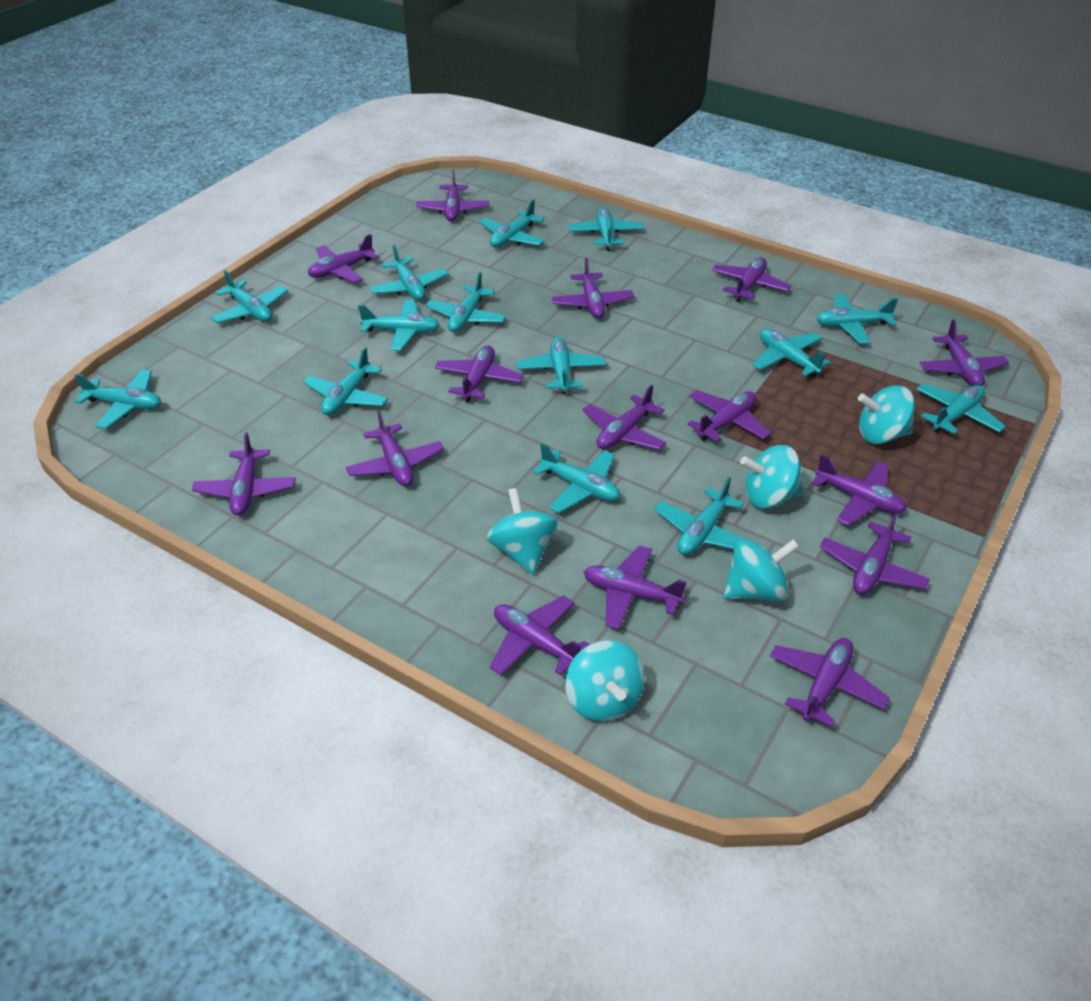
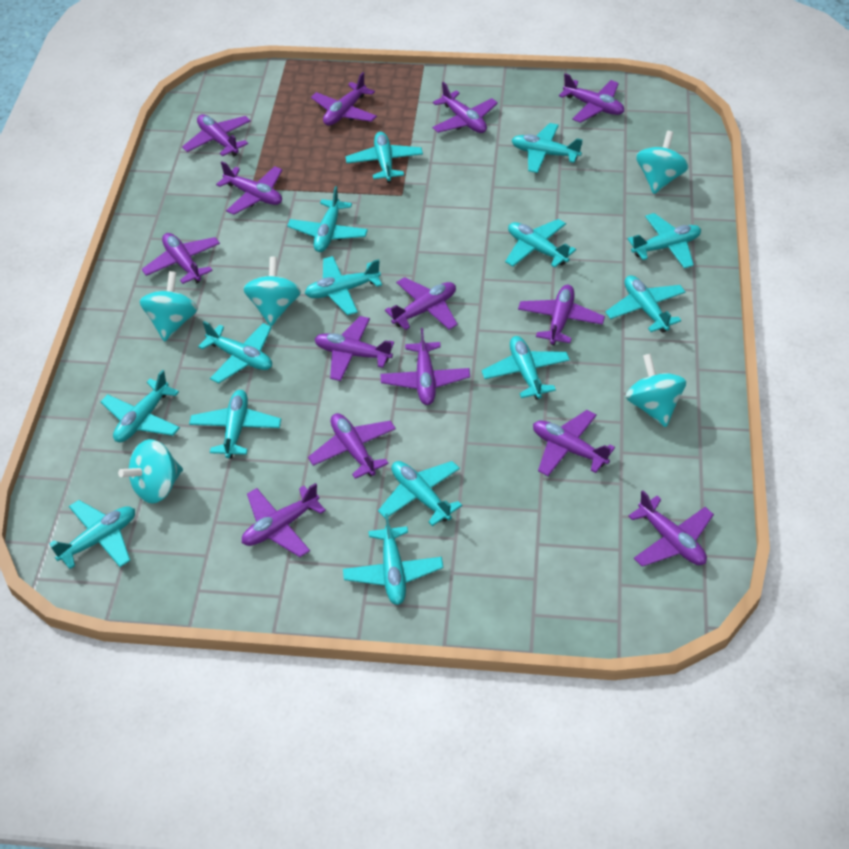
purple plane: [192,432,296,516] [308,234,379,283] [346,410,444,486] [416,170,489,221] [434,346,523,403] [490,595,590,675] [551,258,634,318] [582,385,666,450] [584,545,687,630] [687,390,771,442] [712,257,791,302] [770,638,889,727] [812,454,907,526] [820,511,930,595] [919,319,1009,386] = 15 -> [142,233,220,284] [182,114,251,156] [216,161,282,215] [242,483,326,557] [308,413,396,479] [311,72,377,126] [315,316,394,381] [380,328,470,405] [385,277,458,330] [432,82,498,133] [518,285,605,346] [533,410,615,476] [559,73,624,123] [628,490,714,567] = 14

